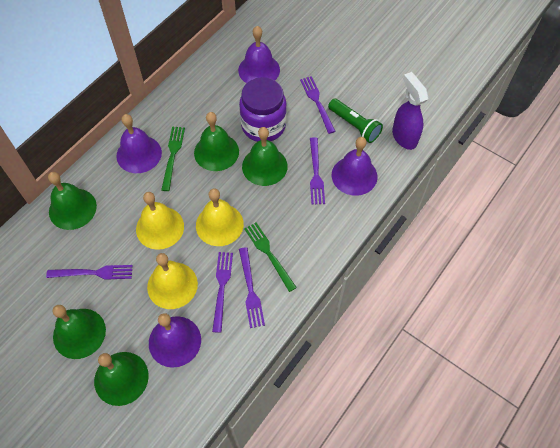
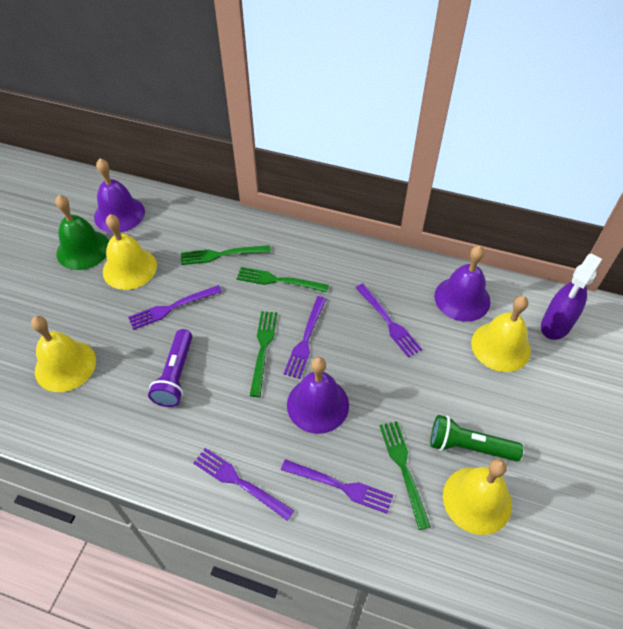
green bell: [48,172,97,230] [53,305,106,359] [94,352,149,406] [194,112,239,171] [242,127,288,186] = 5 -> [55,195,109,270] = 1
green fork: [161,127,185,191] [244,222,297,292] = 2 -> [181,245,271,265] [237,267,329,292] [250,311,278,397] [380,421,431,530] = 4
purple bell: [116,114,162,173] [149,313,201,368] [238,26,280,83] [332,137,378,196] = 4 -> [94,158,145,233] [287,357,349,434] [434,246,491,322] = 3
purple flashlight: none = 0 -> [148,329,192,407] = 1
purple jar: [239,77,287,142] = 1 -> none = 0
yellow bell: [136,192,184,250] [147,253,198,309] [196,188,244,246] = 3 -> [31,316,96,392] [103,214,157,290] [443,459,512,535] [471,296,531,372] = 4

